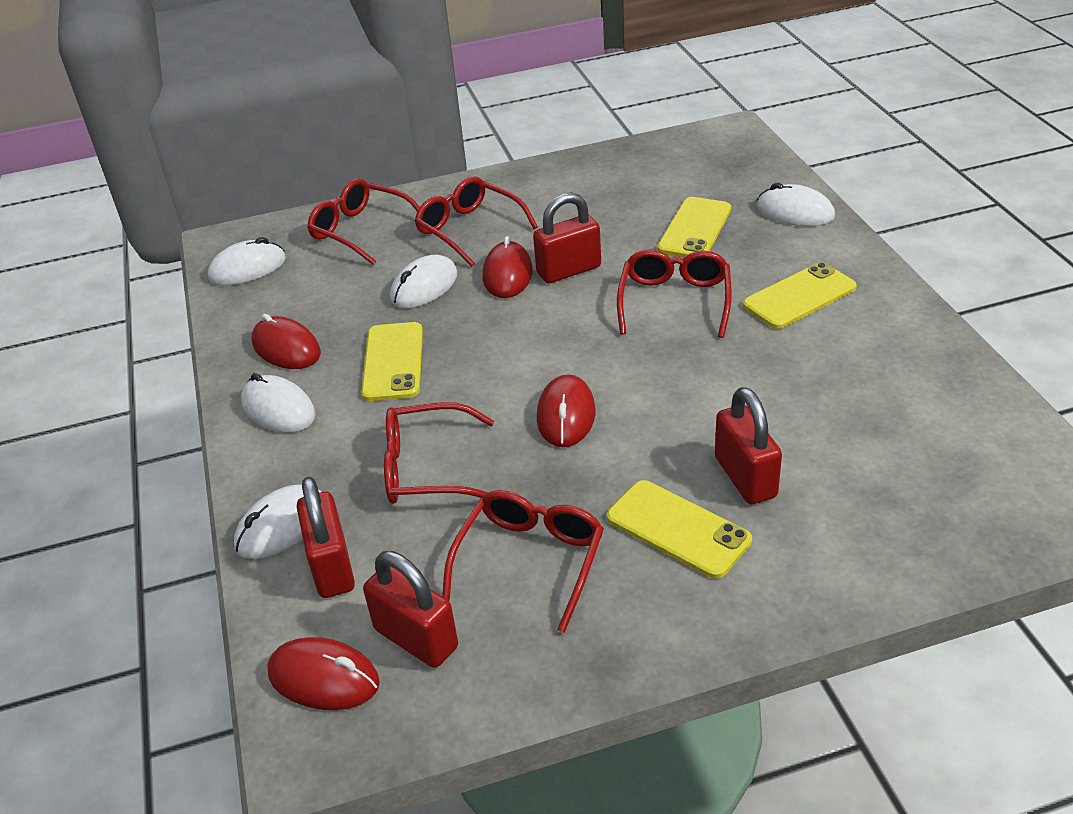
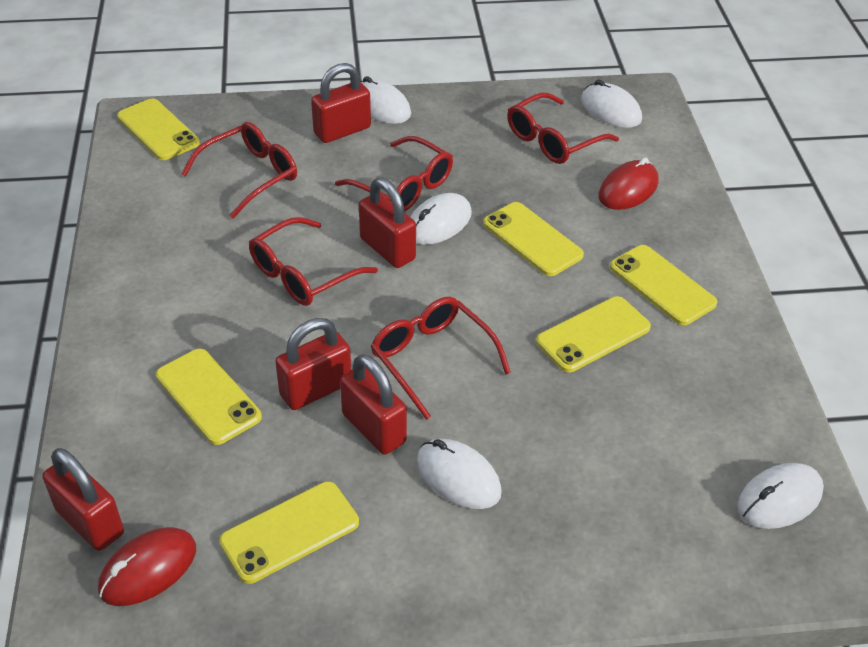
red mouse: [252,314,321,369] [267,637,380,710] [483,236,533,298] [537,375,596,447] = 4 -> [98,527,196,606] [599,157,659,210] = 2
red padlock: [297,477,355,598] [363,551,458,668] [533,193,601,283] [715,387,782,504] = 4 -> [42,448,124,551] [275,318,351,410] [311,63,371,143] [340,354,407,455] [359,178,416,268] = 5
yellow phone: [361,322,423,401] [607,480,752,579] [657,197,731,257] [743,262,857,329] = 4 -> [117,99,200,160] [156,349,262,445] [219,481,359,584] [483,202,584,276] [536,296,651,372] [610,245,717,325] = 6

